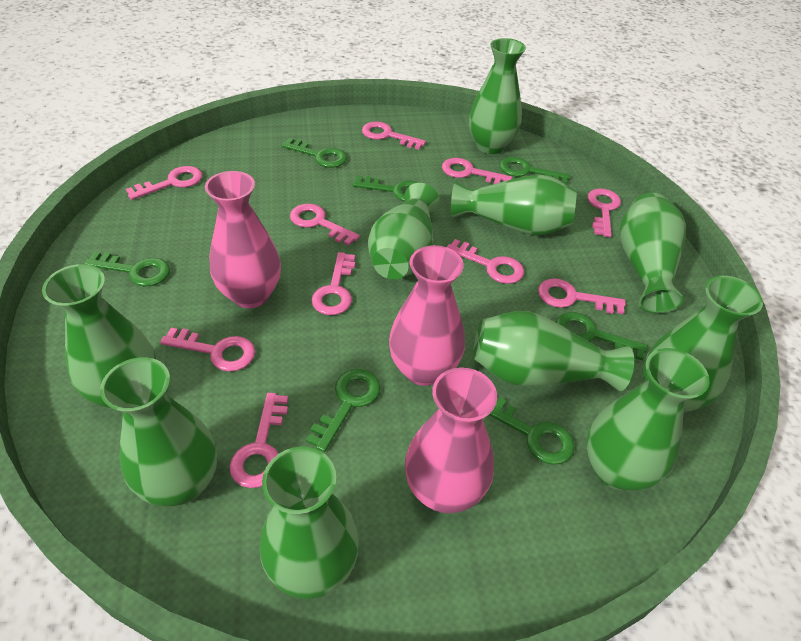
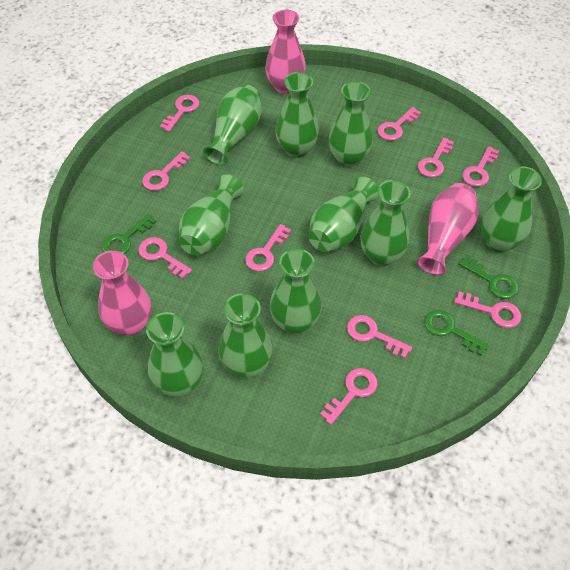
green key: [84,252,170,287] [281,138,347,168] [306,369,381,452] [353,176,419,202] [489,397,575,465] [500,157,570,184] [556,312,648,360] = 7 -> [102,214,156,254] [424,310,489,356] [458,255,519,299] = 3

